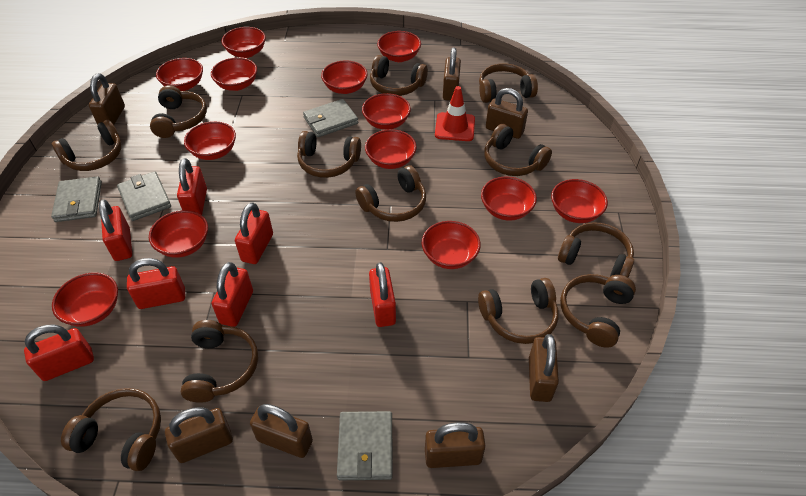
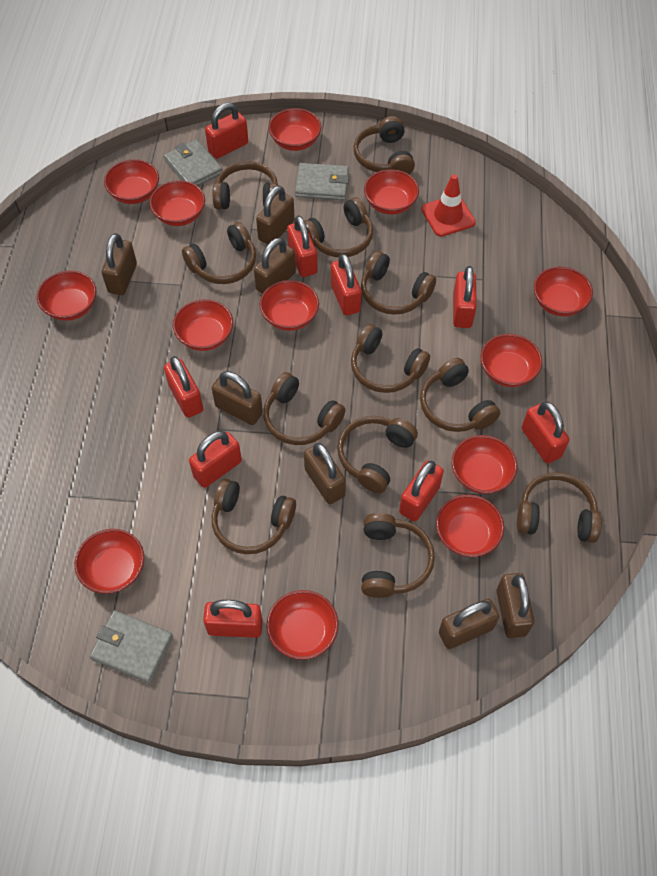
grey wallet: [51,176,102,222] [117,171,171,221] [303,99,358,137] [337,411,393,480] = 4 -> [89,610,173,684] [164,139,222,186] [295,163,349,200] = 3
red padlock: [24,325,94,381] [99,199,132,261] [127,258,185,309] [177,158,207,215] [212,262,253,327] [235,202,273,264] [369,262,396,327] = 7 -> [164,356,203,418] [189,431,242,488] [203,600,263,638] [205,103,248,159] [287,216,317,277] [331,253,362,316] [399,461,444,522] [453,266,477,328] [522,402,570,464] = 9

